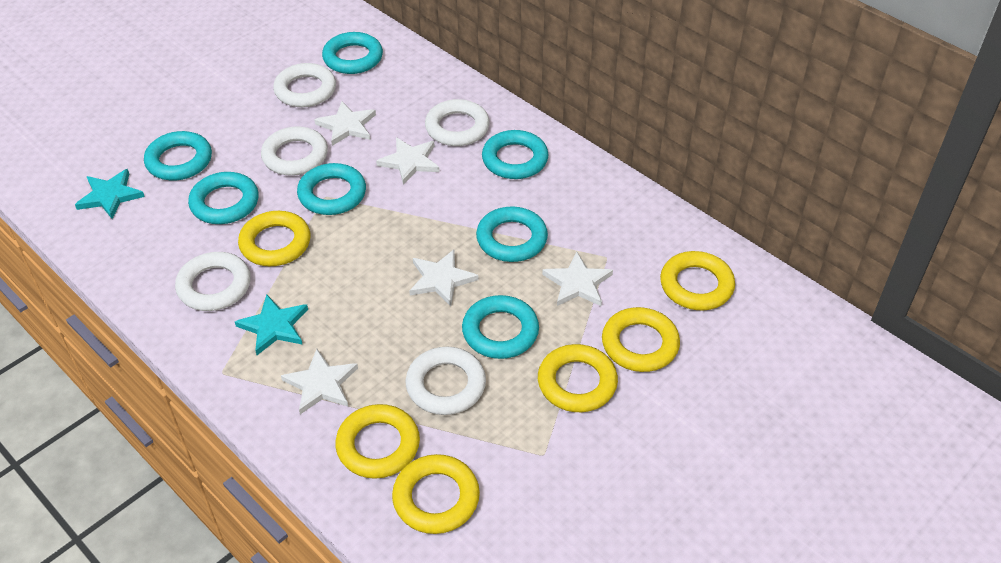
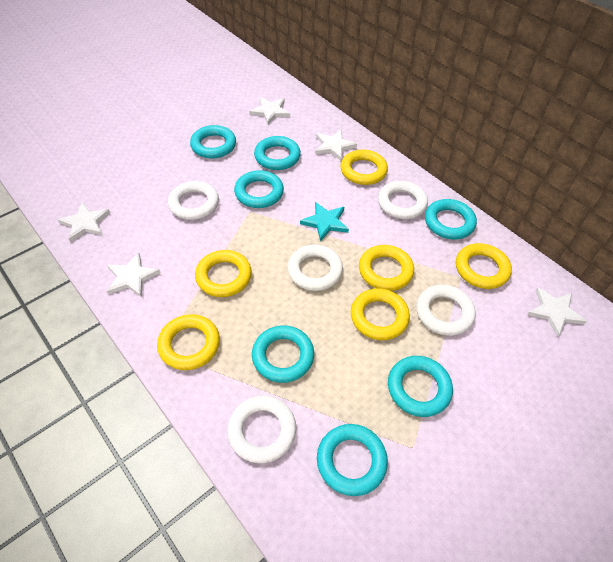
turquoise star: [75,169,145,219] [235,294,308,355] = 2 -> [300,202,349,242] = 1

